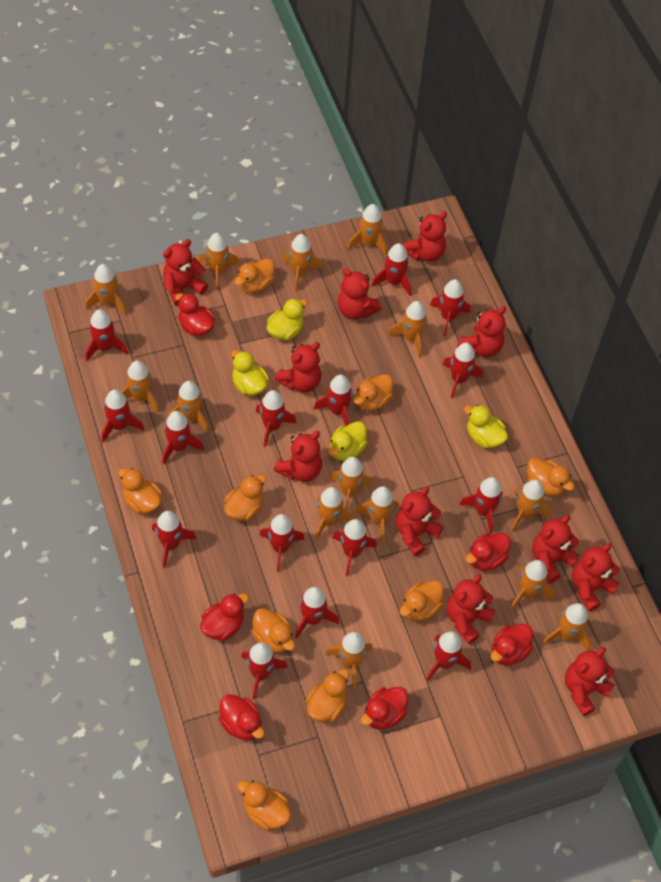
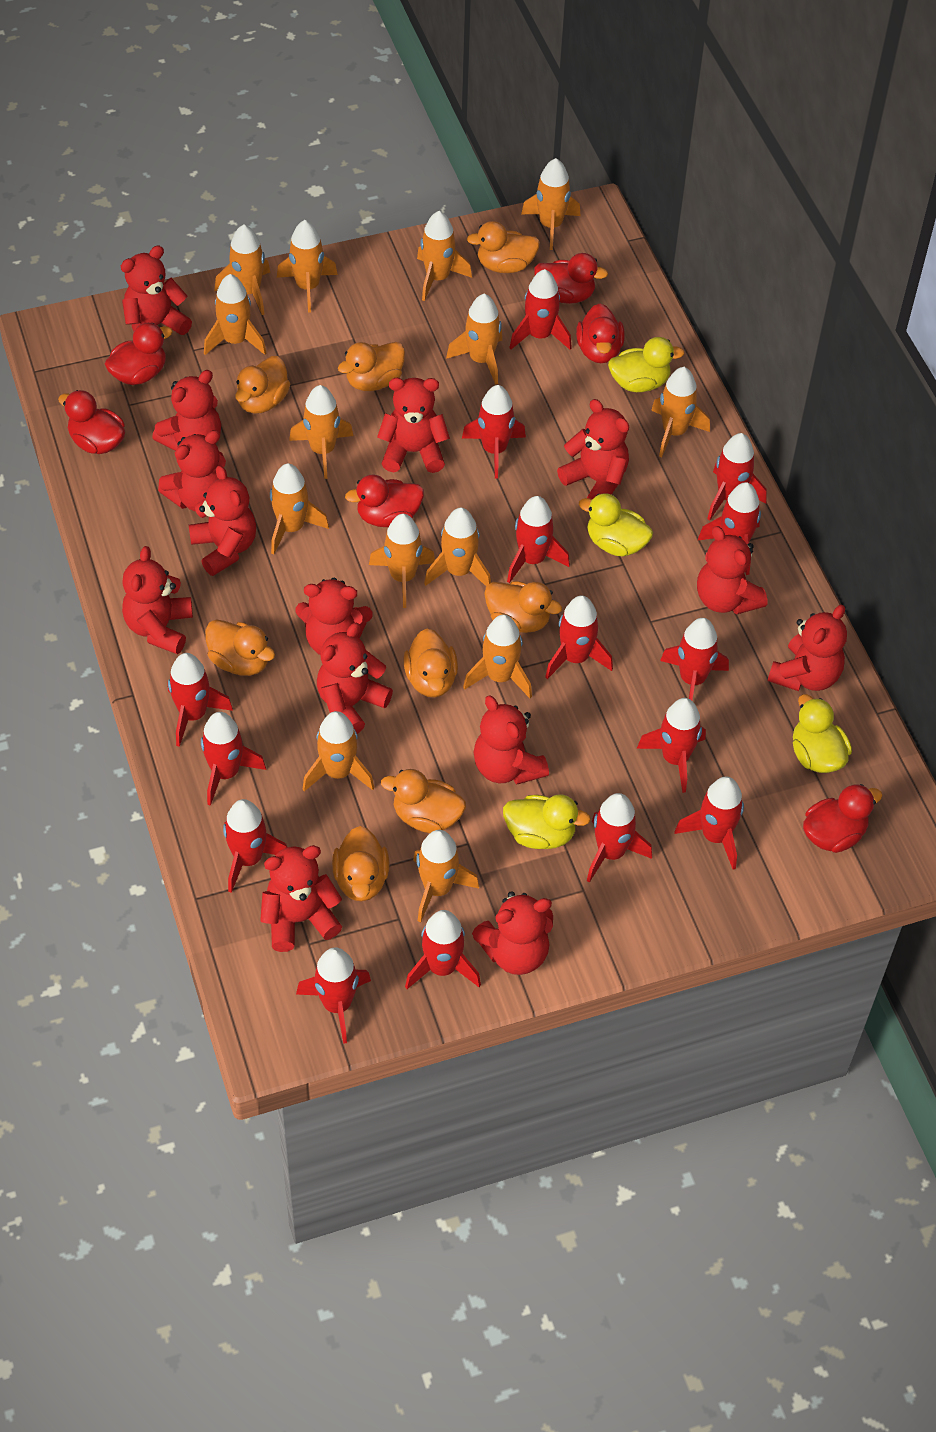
orange duck: [118,468,162,514] [224,475,266,521] [235,258,275,293] [237,781,291,830] [251,608,295,653] [305,669,349,722] [353,374,393,411] [400,581,444,621] [527,457,574,496] = 9 -> [205,619,275,676] [235,356,290,414] [332,826,389,902] [338,342,405,391] [381,769,466,833] [403,629,458,697] [467,221,540,273] [484,581,562,633] = 8
red teddy bear: [163,239,208,306] [274,431,322,482] [275,342,322,393] [338,268,382,319] [396,487,444,556] [403,211,447,262] [447,574,495,644] [457,306,506,357] [532,515,580,583] [565,647,614,716] [572,543,620,611] = 11 -> [121,245,192,335] [122,546,193,654] [152,370,221,451] [158,430,226,512] [189,465,256,576] [260,845,342,952] [295,578,373,655] [317,623,393,734] [377,378,450,473] [472,891,553,975] [473,695,549,785] [557,399,629,499] [697,526,767,615] [768,605,847,691] = 14

